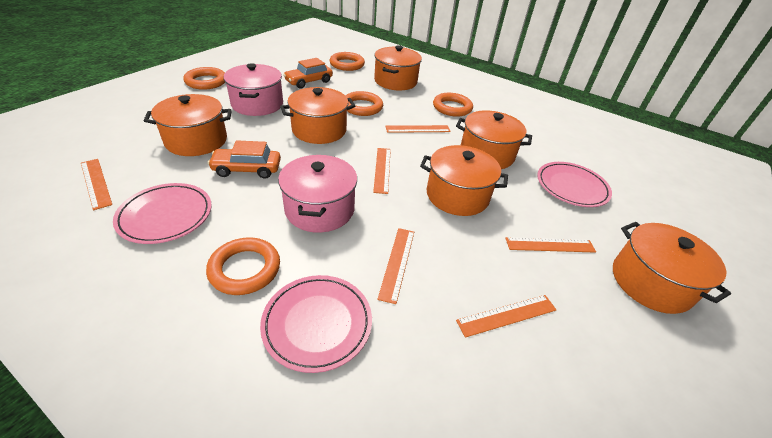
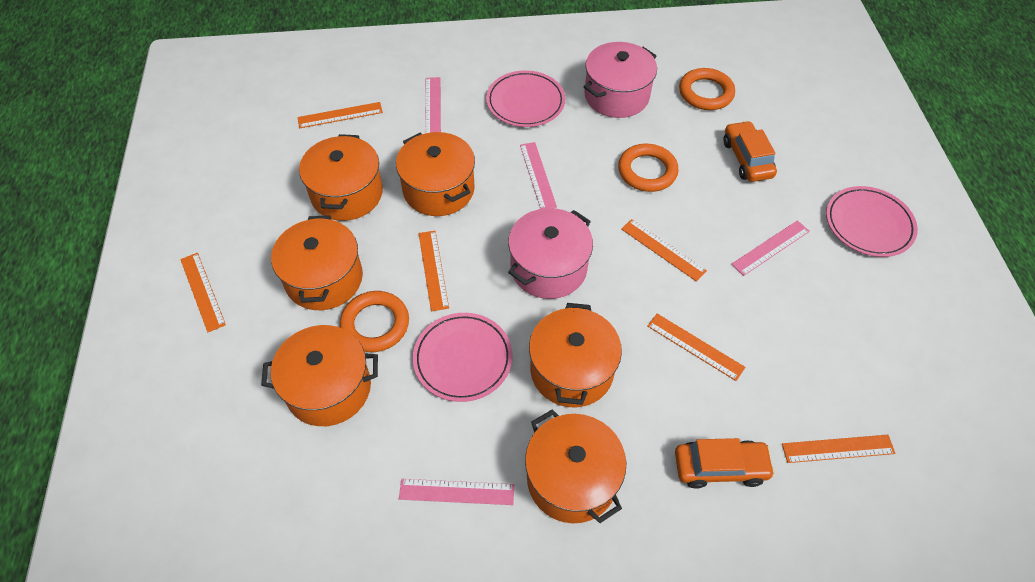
orange ring: [183,67,225,90] [206,238,280,295] [330,52,365,71] [345,91,383,116] [433,93,473,117] = 5 -> [340,291,409,352] [618,144,679,192] [679,68,735,110] = 3
pink ruler: none = 0 -> [399,479,514,505] [425,77,441,133] [520,142,557,209] [731,220,810,276] = 4

